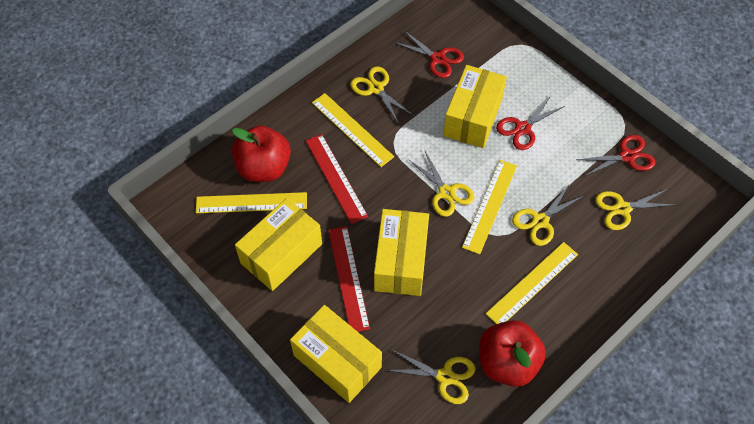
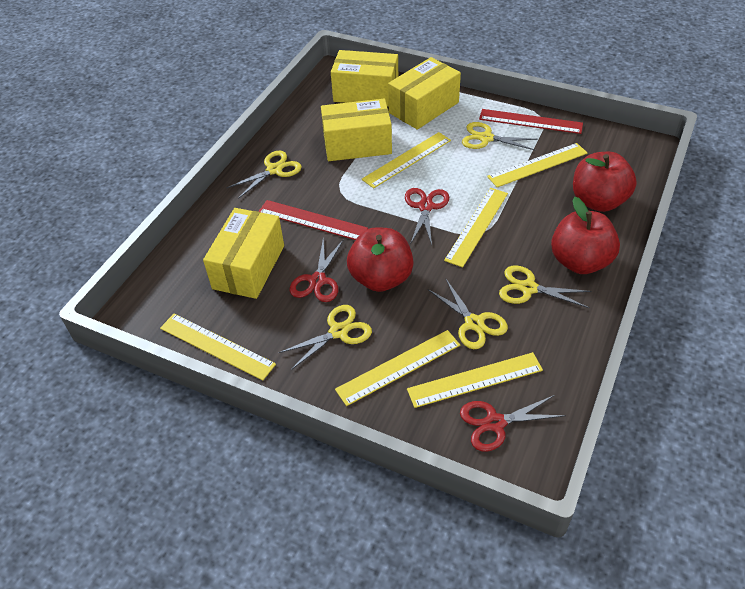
red apple: [232,125,291,182] [479,320,546,387] = 2 -> [347,227,414,292] [551,197,620,274] [573,152,637,212] = 3
yellow ruler: [196,192,307,213] [312,93,394,167] [462,160,517,255] [486,242,578,324] = 4 -> [160,314,276,381] [335,330,460,406] [362,132,451,188] [407,352,543,408] [444,188,508,268] [487,143,588,187] = 6

